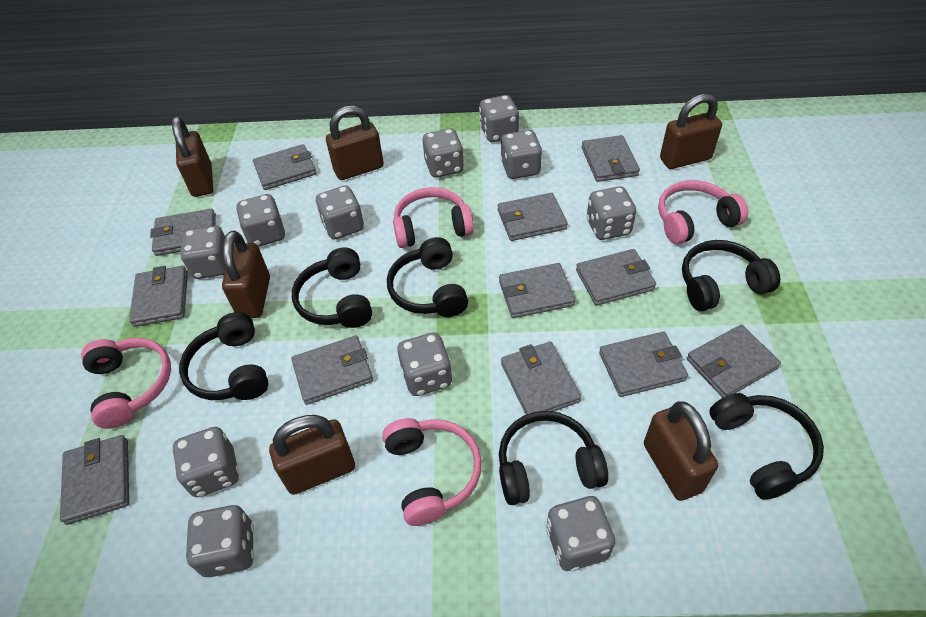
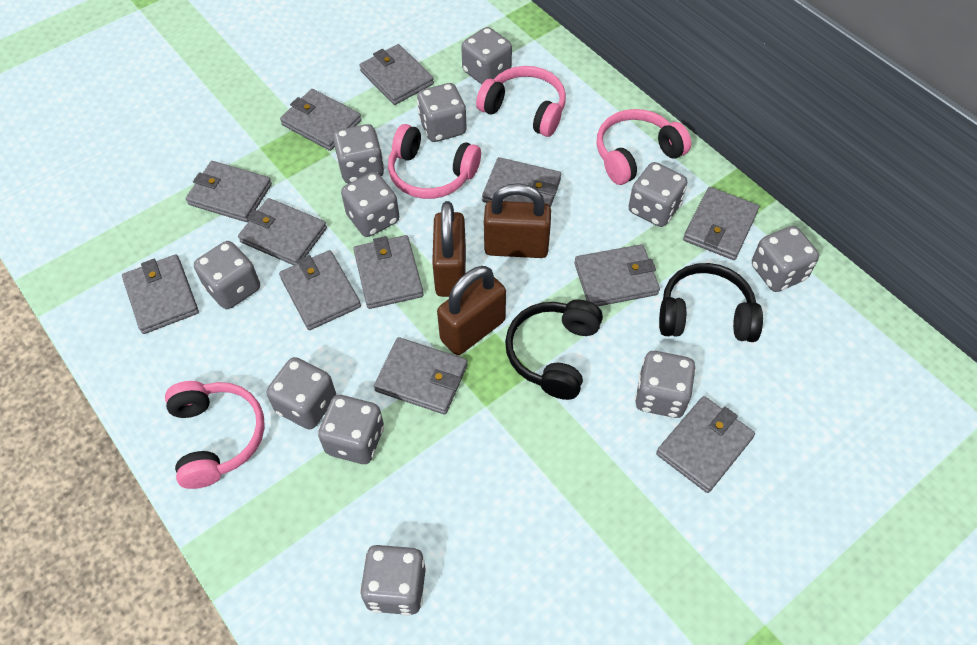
black headphones: [179,312,269,400] [292,247,372,328] [387,237,468,317] [499,411,608,505] [682,240,780,311] [709,393,824,500] = 6 -> [505,300,603,400] [659,263,763,342] = 2
brown padlock: [172,117,213,197] [222,231,270,318] [269,415,355,495] [326,105,384,180] [644,401,718,501] [660,94,722,169] = 6 -> [432,201,466,297] [437,266,506,355] [484,183,551,258] = 3

